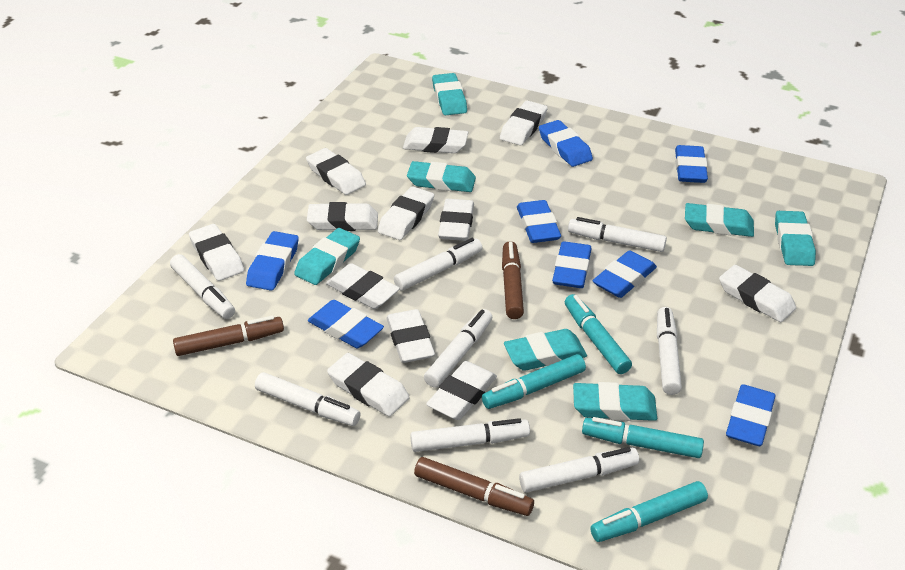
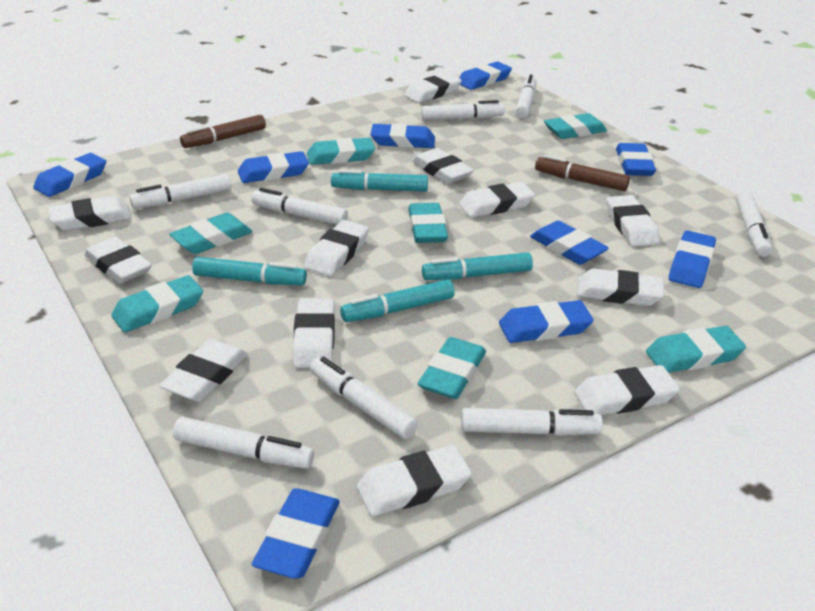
blue eraser: [246,231,299,291] [308,300,384,348] [517,200,561,243] [539,120,593,167] [552,241,591,288] [593,250,657,298] [675,145,708,183] [726,384,776,446] = 8 -> [33,153,106,197] [238,151,309,183] [252,488,340,579] [370,123,435,148] [459,61,512,90] [499,300,593,343] [530,221,609,265] [616,143,656,176] [669,230,716,288] = 9
brown marker: [173,315,284,356] [414,457,534,516] [502,241,524,319] = 3 -> [180,115,266,148] [535,155,630,191] = 2

